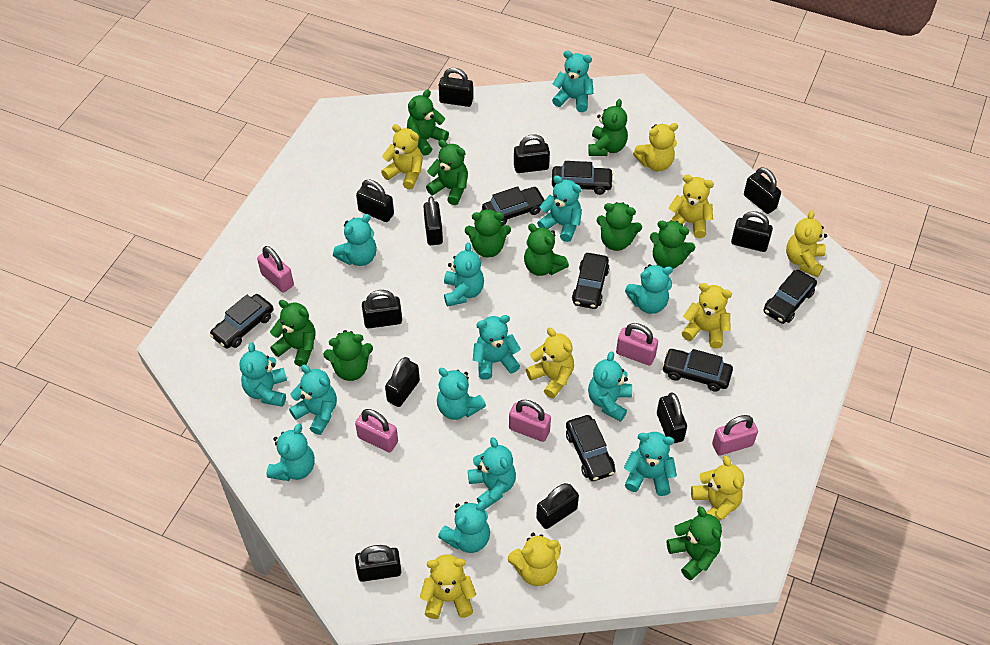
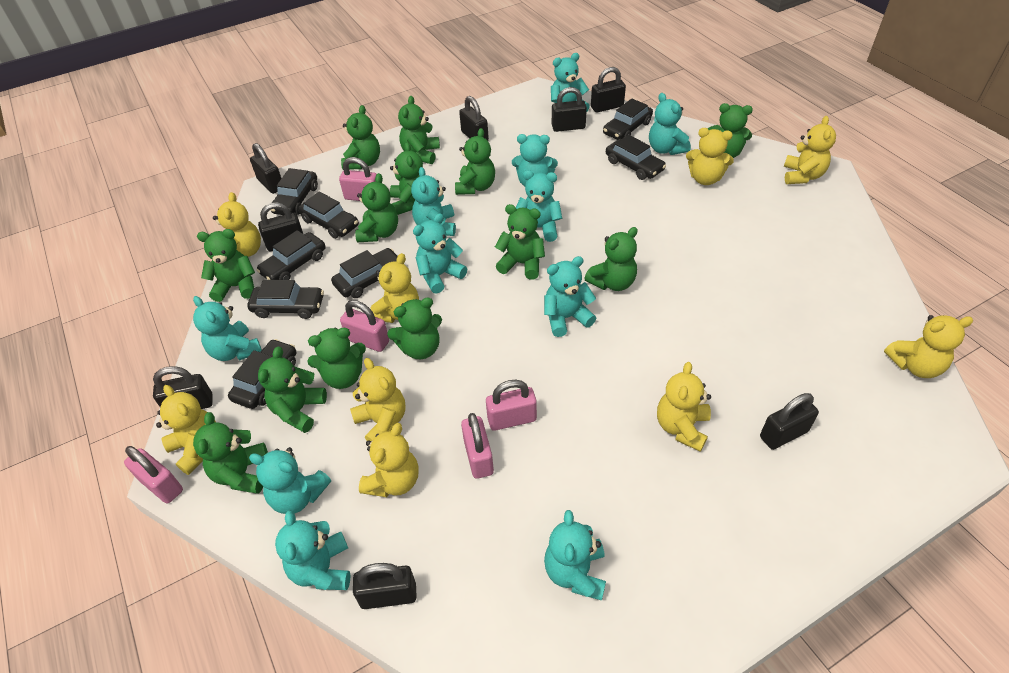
black car: [210,294,273,349] [482,186,545,226] [552,161,613,195] [566,415,616,481] [572,253,610,309] [662,349,733,392] [764,270,817,324] = 7 -> [228,339,296,409] [247,280,324,319] [256,230,326,280] [271,168,318,215] [298,191,359,239] [331,248,398,298] [603,98,653,140] [606,135,666,180] = 8
black padlock: [355,545,401,582] [356,180,394,222] [362,290,402,329] [385,357,420,407] [423,196,443,245] [439,68,473,107] [514,134,550,173] [536,483,579,529] [657,393,687,443] [731,211,773,252] [744,167,781,214] = 11 -> [153,366,213,409] [250,143,282,194] [258,202,303,251] [353,563,417,609] [459,96,489,141] [552,87,587,132] [591,67,626,113] [760,393,819,450] = 8
green teddy bear: [270,300,316,367] [323,330,373,381] [407,89,449,156] [426,140,468,205] [465,209,511,258] [524,224,569,276] [588,99,628,156] [597,202,642,251] [650,220,695,269] [667,506,722,580] = 10 -> [193,412,268,494] [197,229,255,302] [258,346,327,433] [307,328,366,389] [341,105,380,170] [355,173,398,242] [387,297,442,359] [390,142,423,215] [398,96,440,164] [455,128,495,195] [495,204,545,279] [584,227,638,291] [707,103,753,158] = 13
turquoise teddy bear: [239,342,287,407] [267,424,315,481] [289,365,337,435] [333,214,377,266] [437,368,486,420] [438,501,490,553] [444,242,484,307] [468,437,516,509] [473,315,521,380] [537,175,582,242] [552,51,593,112] [588,351,632,422] [624,432,677,496] [625,264,673,314] = 14 -> [193,296,262,361] [249,447,331,514] [275,510,350,590] [411,167,456,236] [413,213,467,294] [512,134,558,186] [516,170,562,242] [544,256,596,337] [544,510,606,601] [551,53,590,113] [649,93,691,155] = 11

